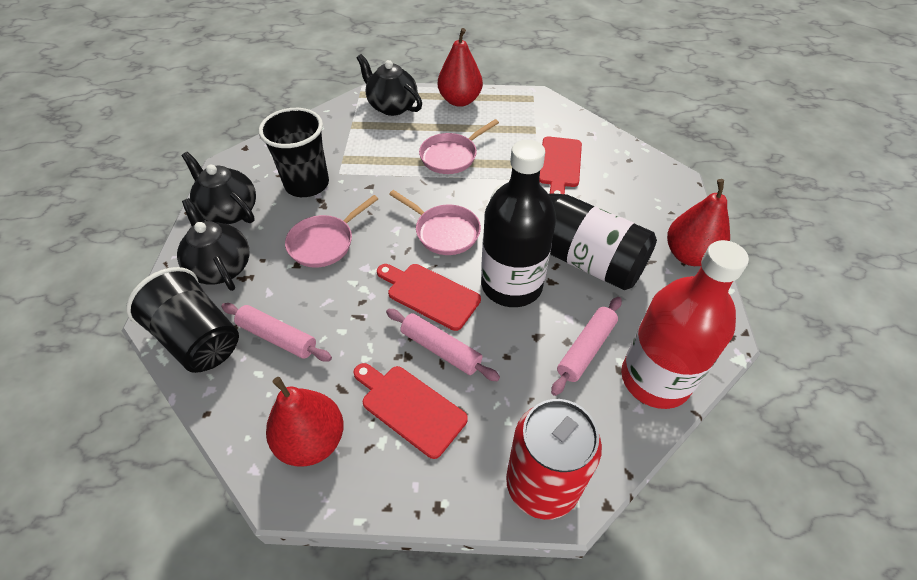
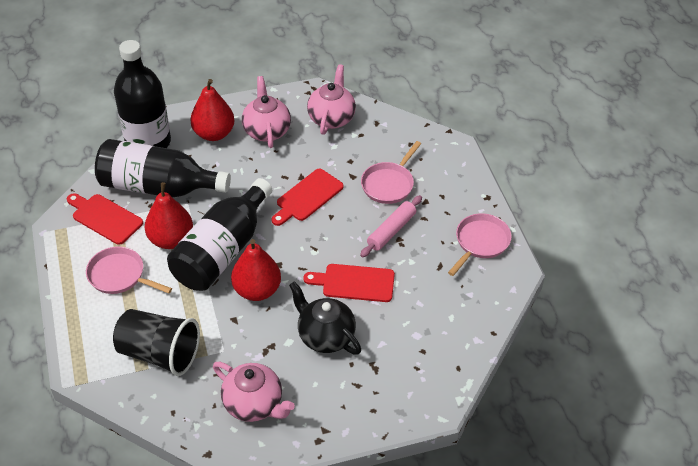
black bottle: [481,140,556,307] [490,185,657,290] = 2 -> [95,139,231,198] [114,40,171,148] [167,178,272,291] = 3
black cup: [126,267,239,373] [259,108,329,197] = 2 -> [113,309,200,376] = 1
black teapot: [177,198,249,291] [182,152,256,224] [357,54,422,116] = 3 -> [289,281,361,355] = 1
pink rolling pin: [221,303,332,362] [386,309,500,381] [551,297,622,396] = 3 -> [360,195,422,257] = 1
pink teapot: none = 0 -> [213,362,295,422] [242,76,291,148] [307,64,356,135] = 3
red bottle: [621,240,749,409] = 1 -> none = 0
red can: [506,399,602,520] = 1 -> none = 0

